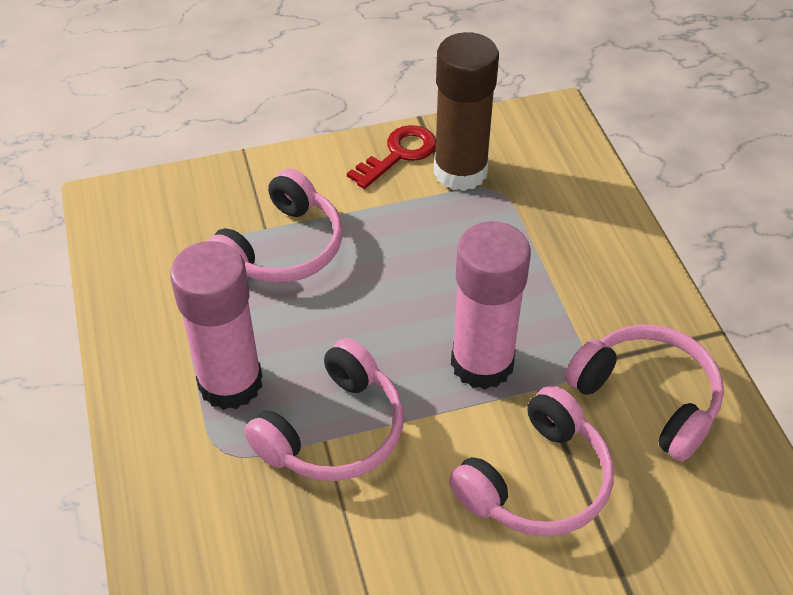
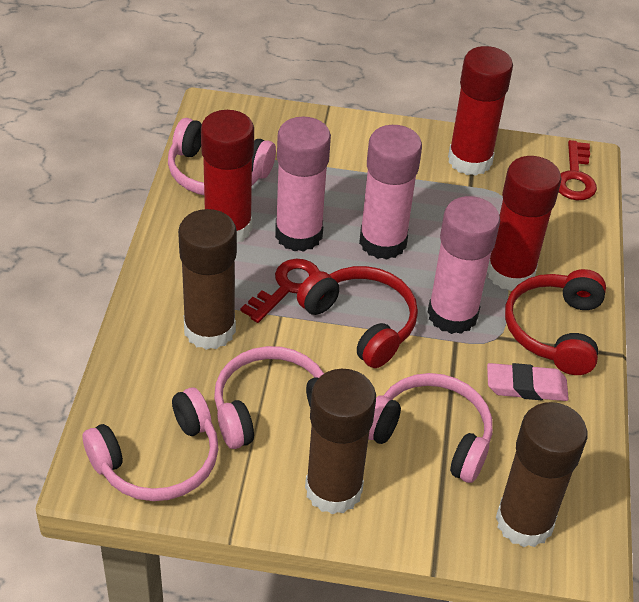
brown glue stick: [433,32,499,191] = 1 -> [178,209,237,350] [305,369,376,514] [496,402,587,547] = 3
pink eraser: none = 0 -> [487,363,568,401] = 1
pink glue stick: [170,241,262,410] [451,221,531,389] = 2 -> [275,117,331,252] [359,125,422,260] [428,196,500,334] = 3
red glue stick: none = 0 -> [201,110,254,243] [448,46,513,176] [487,156,561,291] = 3
red headphones: none = 0 -> [297,266,418,368] [505,269,606,375] = 2
red key: [347,125,436,189] = 1 -> [240,259,320,323] [559,140,597,200] = 2

